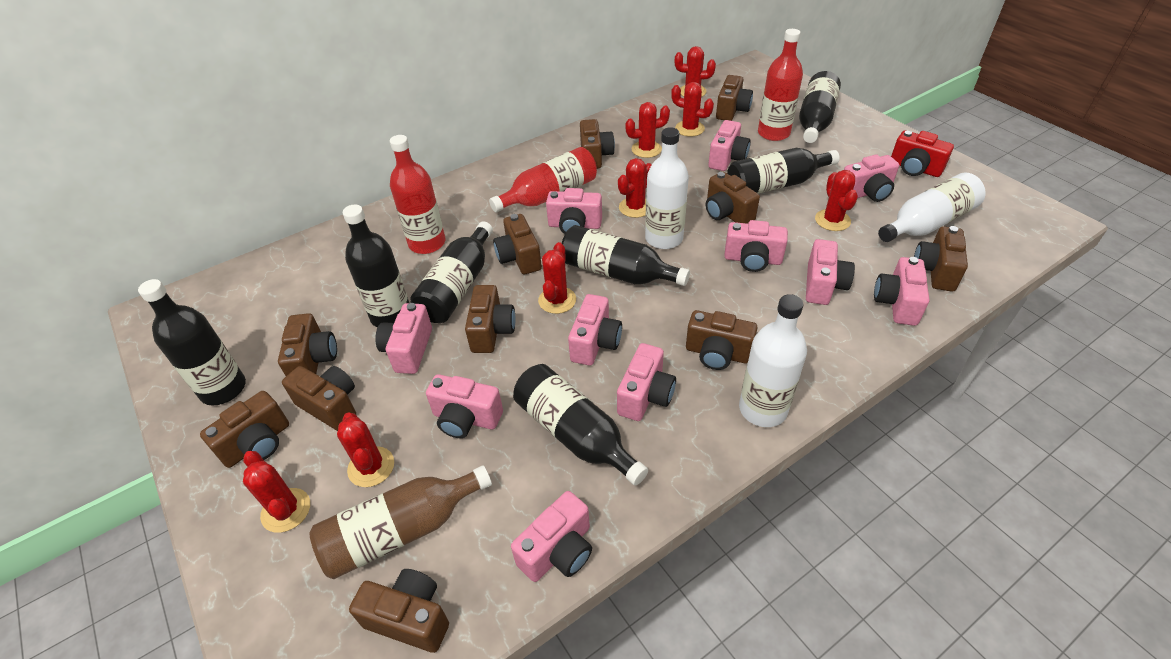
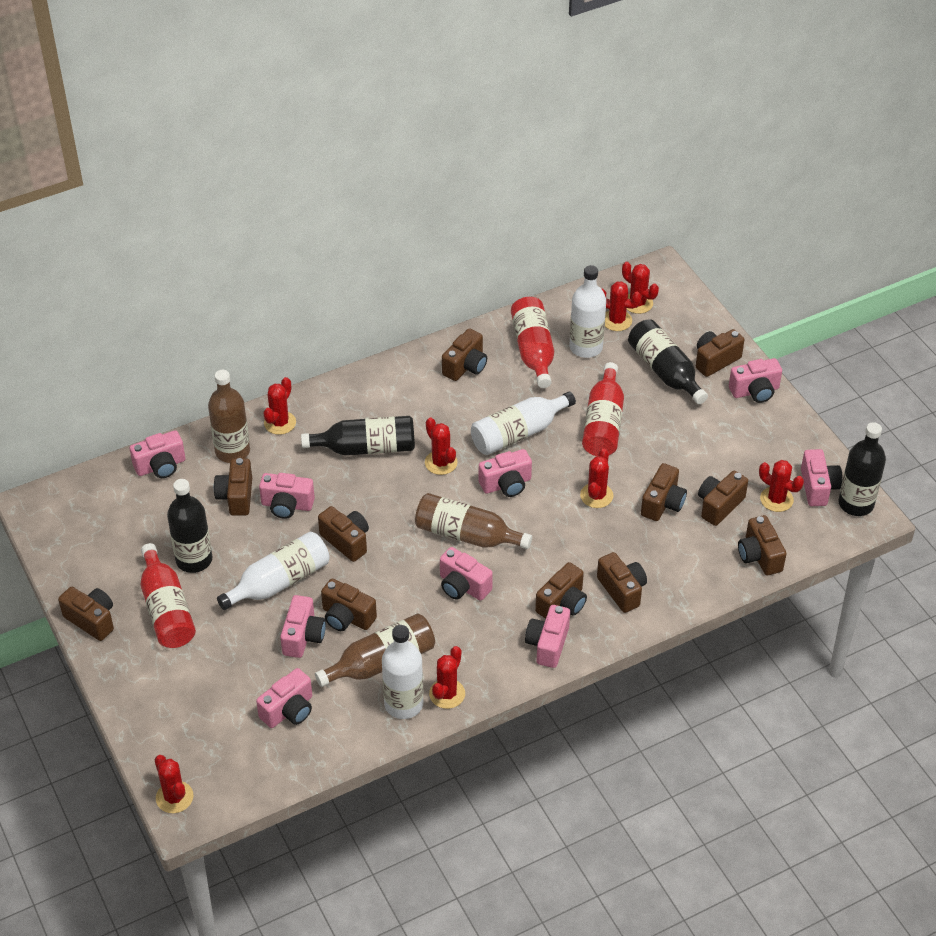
black bottle: [138,279,246,406] [343,205,409,327] [410,221,493,323] [513,364,648,486] [562,225,690,286] [727,148,840,194] [799,71,841,143] = 7 -> [167,479,212,573] [301,416,415,456] [628,319,708,404] [838,422,886,516] = 4
brown bottle: [310,465,492,579] = 1 -> [208,370,250,463] [315,614,435,687] [415,493,532,549] = 3
pink camera: [375,303,432,374] [426,374,503,438] [511,491,592,582] [546,188,602,234] [568,294,622,365] [617,343,676,421] [708,120,751,171] [724,220,788,272] [806,239,855,305] [844,154,899,202] [874,257,929,326] = 11 -> [130,430,185,478] [256,668,312,728] [259,473,315,519] [280,595,326,658] [440,547,493,601] [479,449,532,497] [525,605,570,668] [729,358,782,403] [801,449,843,506] = 9
red camera: [891,130,954,177] = 1 -> none = 0
white bottle: [645,127,689,249] [739,294,807,427] [878,172,986,242] = 3 -> [217,532,330,610] [382,625,423,719] [471,392,576,455] [569,265,606,358] = 4

